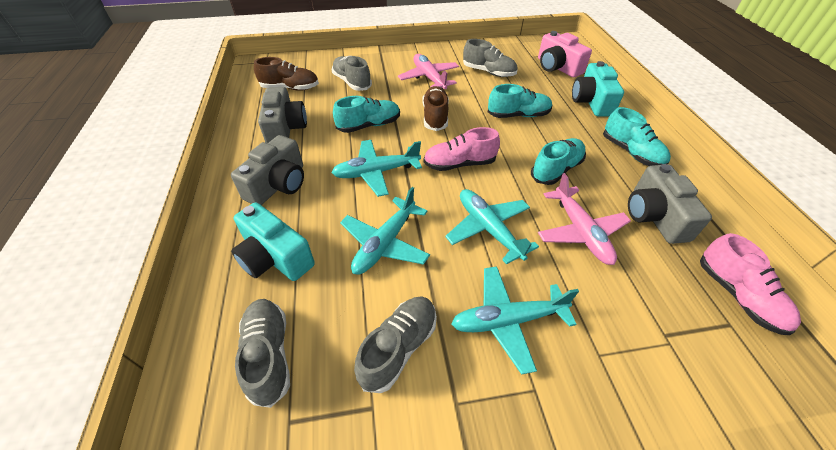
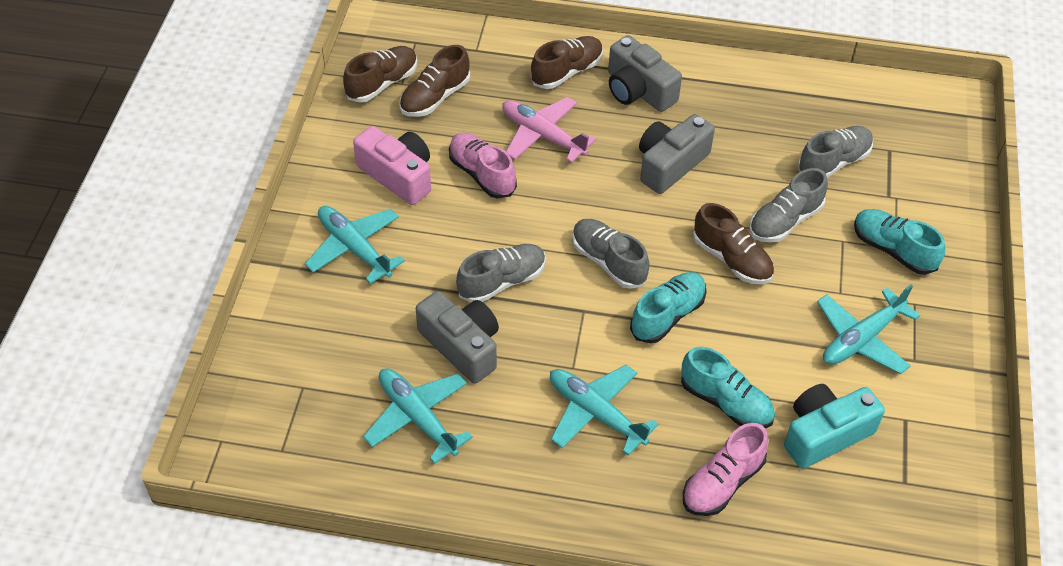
brown shoe: [254,57,319,91] [422,86,449,131] = 2 -> [343,46,417,102] [399,45,470,117] [531,36,603,89] [693,203,774,284] = 4
pink plane: [398,54,459,89] [538,173,631,265] = 2 -> [502,97,596,163] = 1
turquoise camera: [231,202,315,281] [572,61,624,117] = 2 -> [784,384,885,469] = 1
turquoise shoe: [333,96,400,133] [488,84,552,118] [531,138,586,185] [603,107,671,166] = 4 -> [630,272,706,343] [681,347,775,429] [854,209,945,275] = 3

